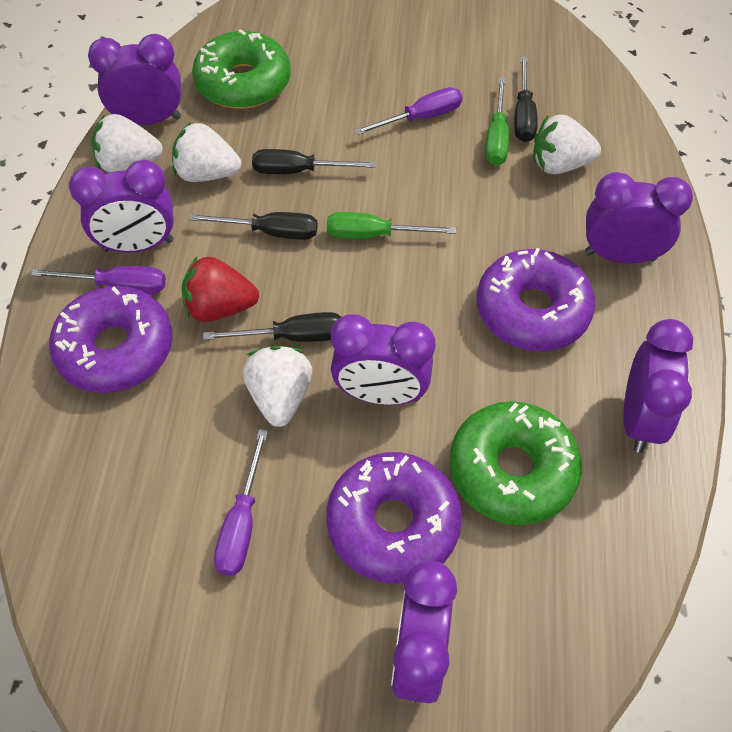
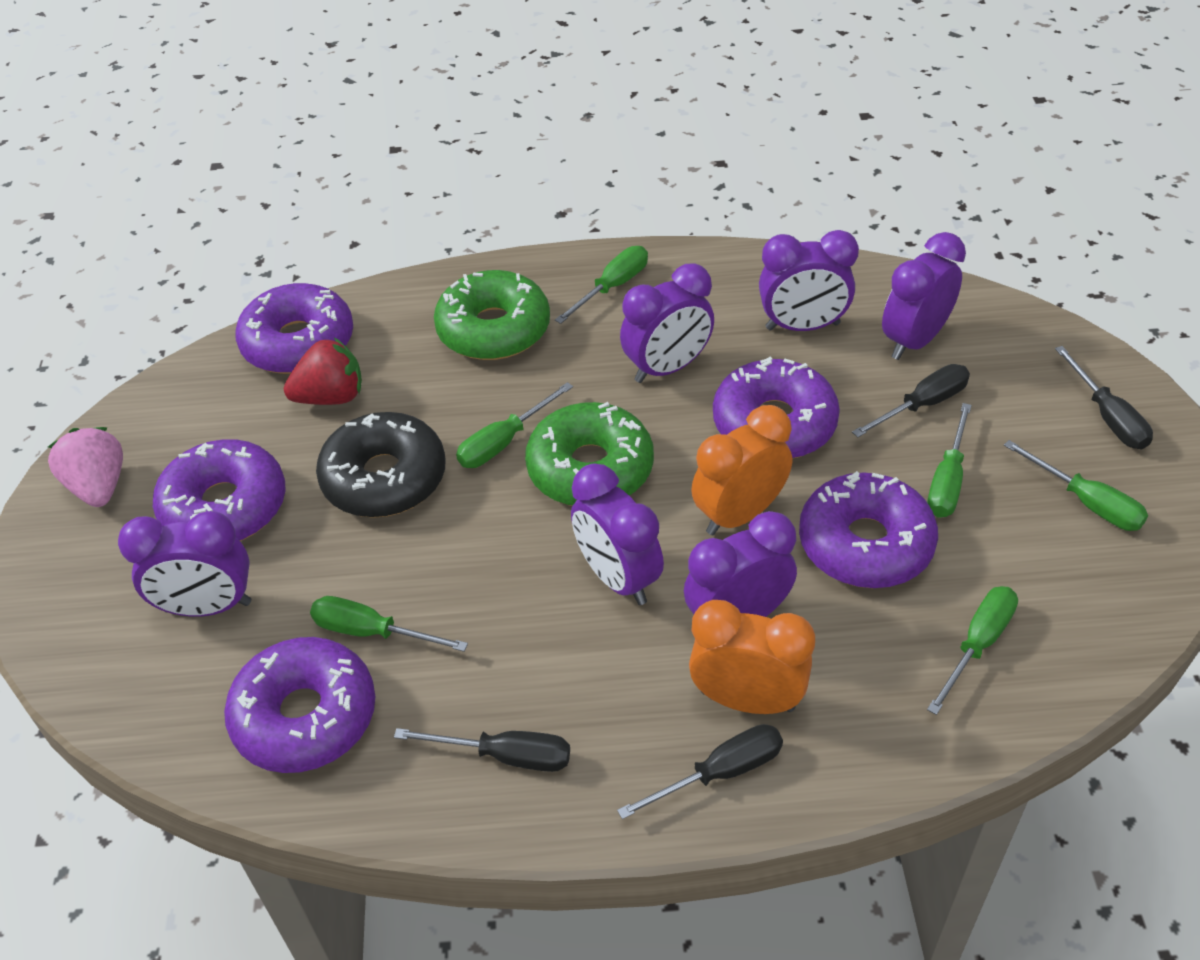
black donut: none = 0 -> [316,412,446,518] = 1
green screwdriver: [327,212,456,239] [485,77,509,166] = 2 -> [310,596,468,652] [456,382,573,468] [555,246,648,324] [927,403,972,518] [927,586,1018,715] [1004,440,1148,531] = 6
orange clock: none = 0 -> [689,600,815,714] [691,405,792,535] = 2
pink strawberry: none = 0 -> [48,427,123,507] = 1
purple donut: [49,286,172,393] [326,452,462,583] [477,248,595,351] = 3 -> [153,439,286,541] [224,637,376,773] [235,283,353,374] [713,357,840,459] [799,471,938,588] = 5
purple screwdriver: [31,266,166,294] [214,429,268,576] [354,87,463,135] = 3 -> none = 0
white strawberry: [91,114,163,173] [172,122,241,182] [243,345,312,427] [533,115,601,174] = 4 -> none = 0

